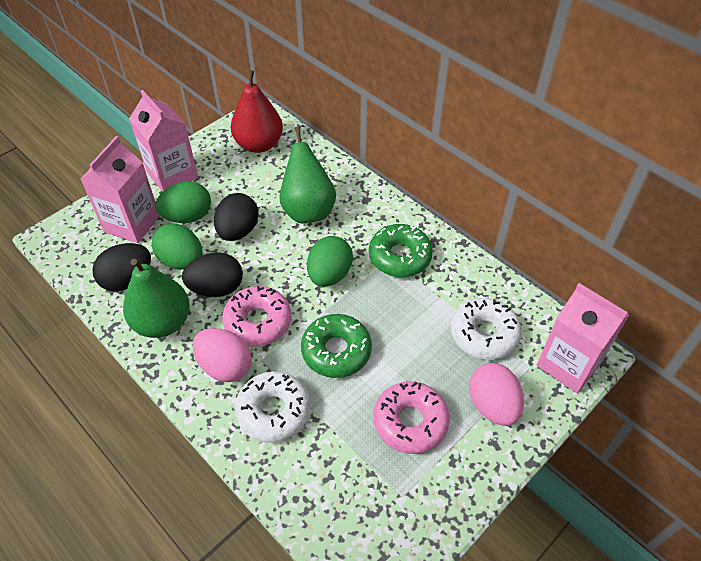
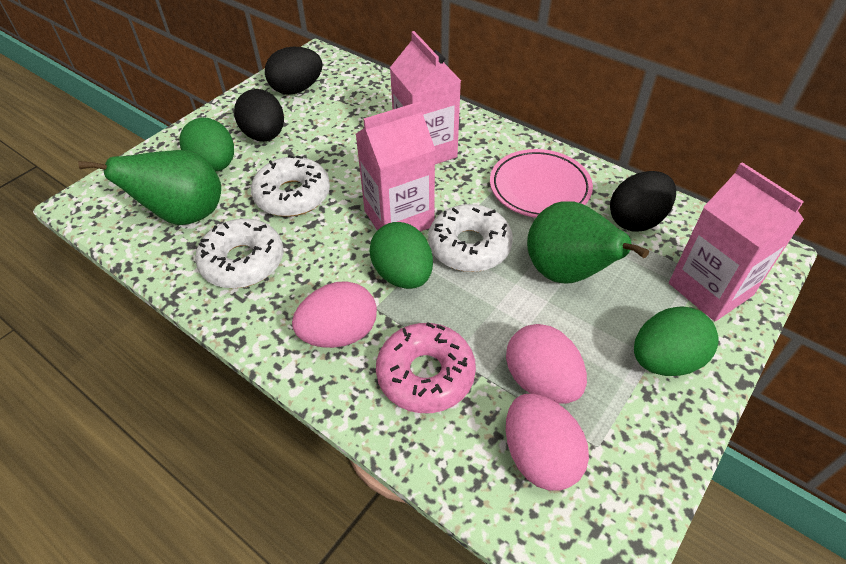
green donut: [301,314,372,378] [369,224,433,277] = 2 -> none = 0
pink donut: [222,286,291,347] [373,381,450,454] = 2 -> [376,322,476,413] = 1
pink egg: [193,328,252,382] [469,363,524,426] = 2 -> [292,281,377,348] [506,324,587,404] [506,394,589,491] = 3
pink plate: none = 0 -> [490,149,593,218] = 1
red pear: [231,70,283,153] = 1 -> none = 0
white donut: [235,371,311,443] [451,298,522,360] = 2 -> [195,219,283,288] [251,155,330,217] [428,204,513,272] = 3

